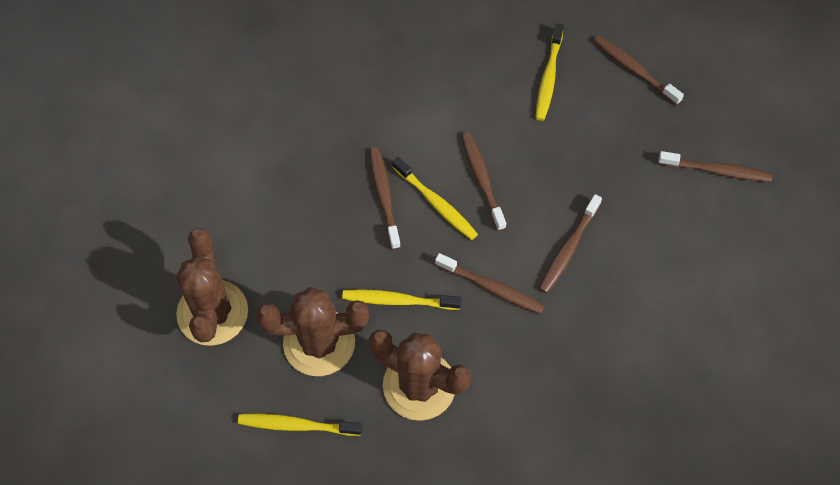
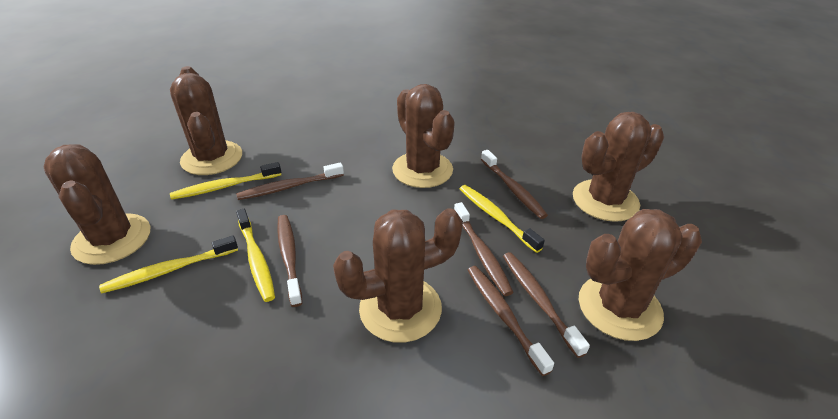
brown cactus: [176,228,248,346] [256,287,369,376] [369,329,471,421] = 3 -> [43,144,150,265] [170,66,242,175] [333,208,463,343] [392,84,455,188] [573,112,664,222] [578,209,702,341] = 6

